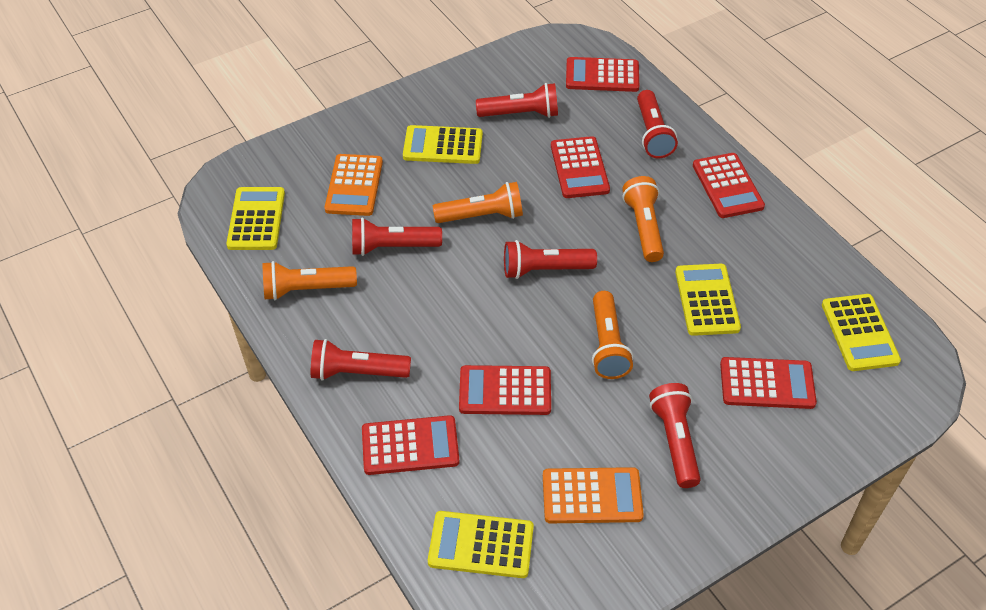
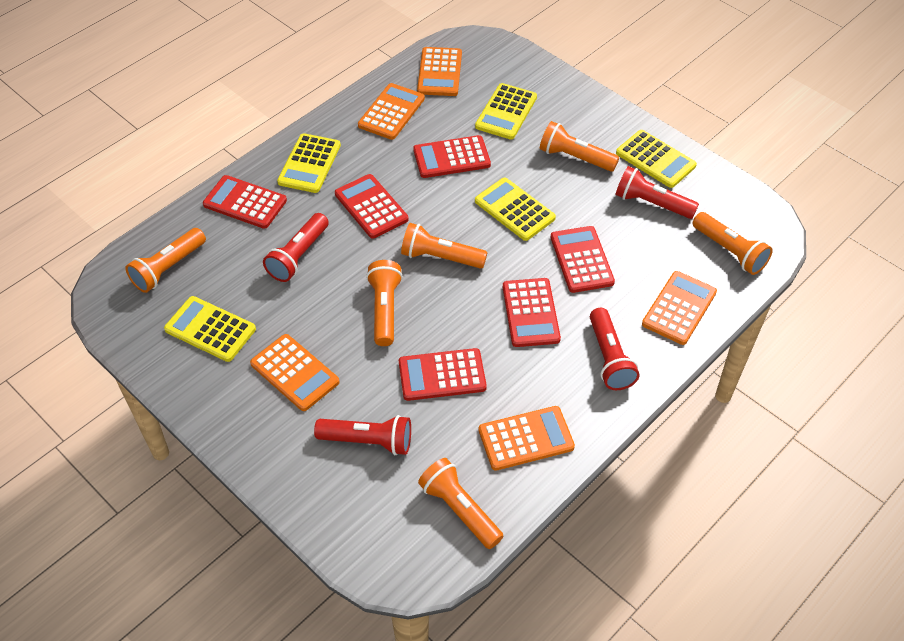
orange calculator: [325,154,383,216] [543,467,644,523] = 2 -> [250,334,340,411] [358,83,425,140] [417,47,462,96] [479,406,575,471] [642,271,717,345] = 5
orange flashlight: [263,261,357,300] [433,182,523,223] [592,291,633,379] [622,176,664,262] = 4 -> [125,228,206,293] [366,260,403,346] [401,223,487,269] [418,458,504,549] [540,121,619,172] [693,212,773,275] = 6
red flashlight: [311,339,411,381] [352,217,442,256] [476,83,558,118] [504,240,597,279] [637,90,678,158] [649,383,701,488] = 6 -> [263,213,329,282] [314,415,411,455] [590,308,640,390] [616,166,699,219] = 4

